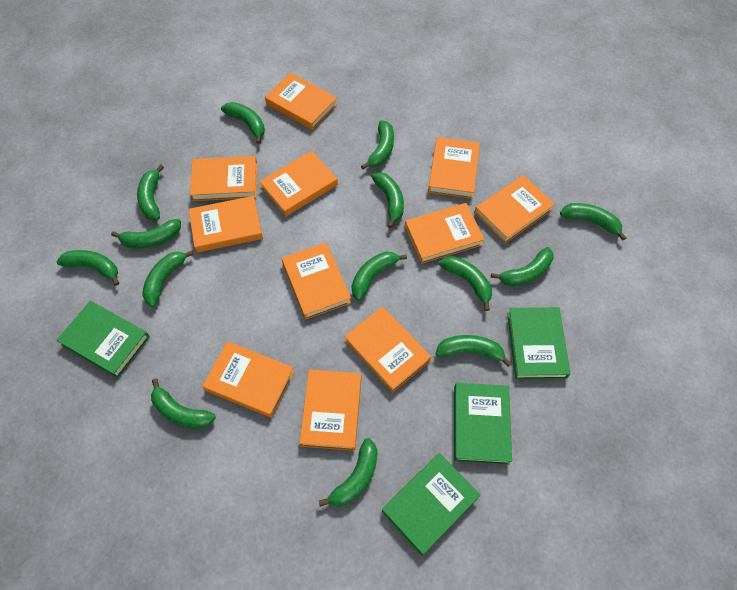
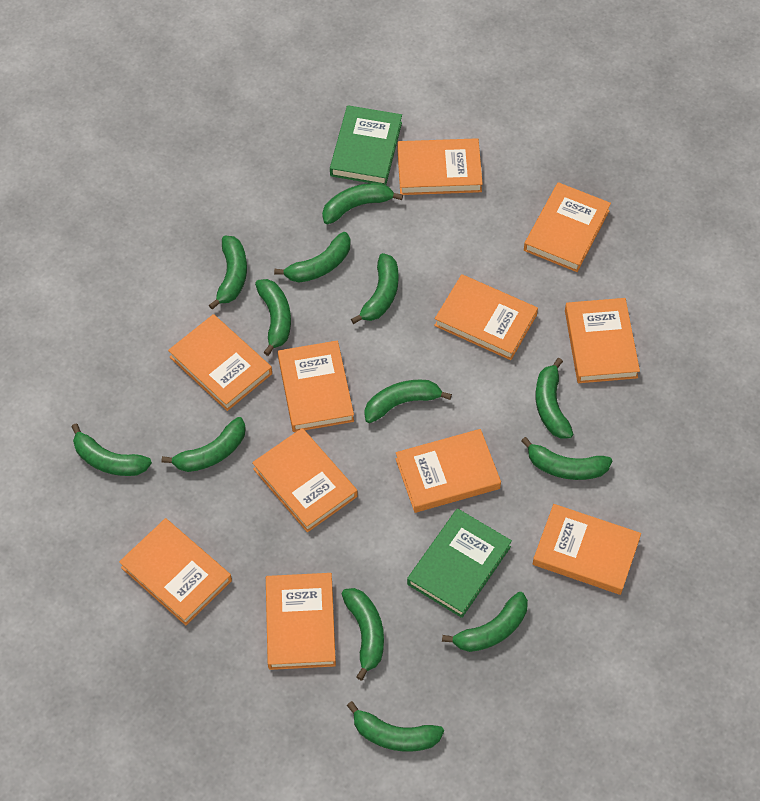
green banana: [57,250,119,286] [111,219,181,248] [137,165,164,220] [142,251,194,307] [151,379,216,429] [221,102,265,144] [318,438,378,507] [352,252,407,301] [361,121,394,169] [371,172,404,228] [435,335,512,367] [439,256,492,311] [491,247,553,286] [560,203,626,241] = 14 -> [71,423,152,476] [162,417,246,472] [209,236,247,310] [255,279,291,356] [274,232,351,282] [322,183,403,224] [342,588,384,681] [347,701,444,752] [351,253,399,324] [364,380,452,423] [442,592,528,652] [521,437,612,480] [536,358,573,439] = 13
green book: [56,301,150,378] [382,453,481,556] [454,383,512,465] [507,307,570,379] = 4 -> [330,105,402,185] [407,508,512,618] = 2

